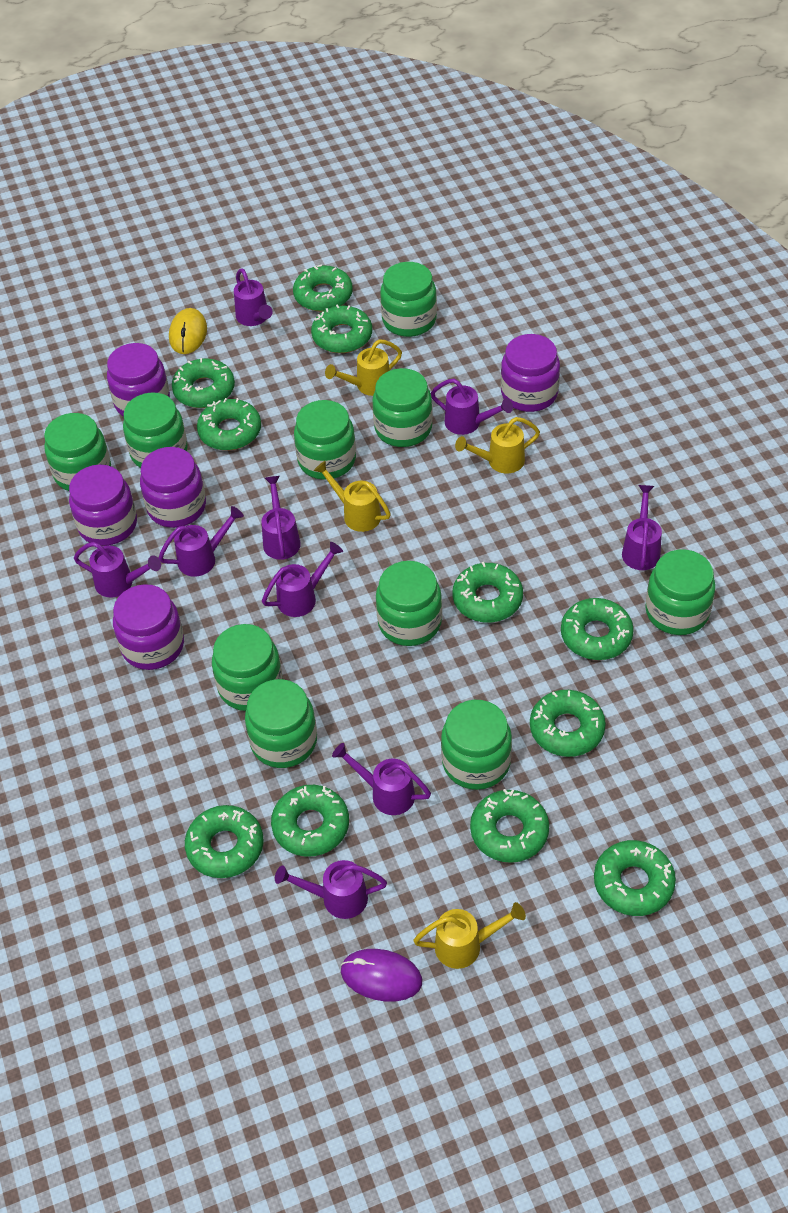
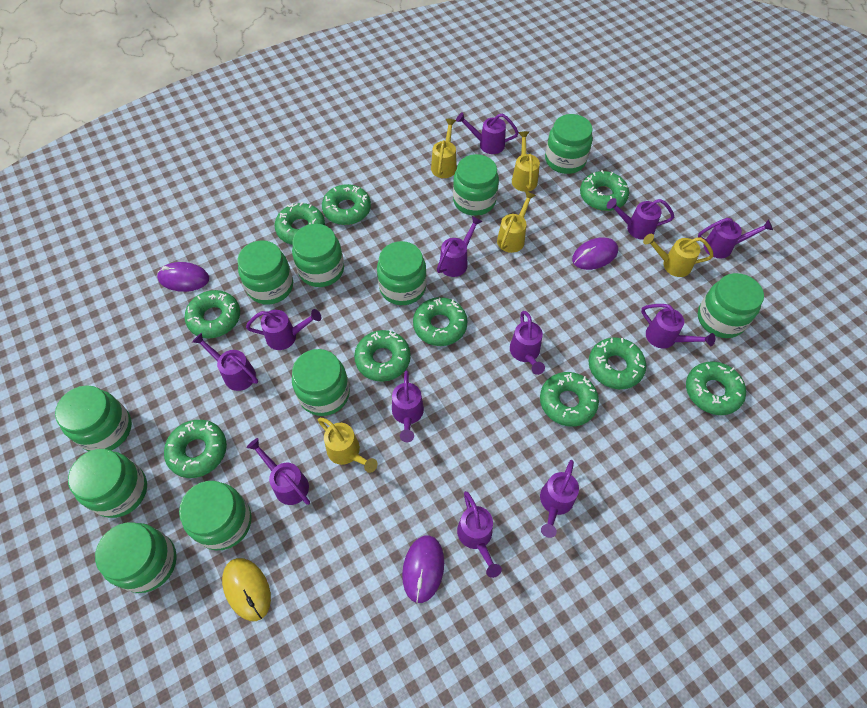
green donut: [172,358,235,408] [185,805,264,878] [197,398,261,450] [271,785,349,857] [293,264,353,312] [311,304,372,353] [453,562,523,623] [470,789,549,863] [530,690,606,757] [561,598,634,660] [594,840,676,916] = 11 -> [164,420,227,478] [184,290,240,338] [274,203,325,245] [322,184,371,225] [354,330,411,382] [413,297,468,346] [540,372,599,427] [580,170,629,211] [589,338,646,389] [686,361,746,415] = 10
green jar: [44,413,111,491] [123,393,188,468] [212,624,283,711] [245,679,317,768] [294,400,356,480] [372,368,433,447] [376,561,442,646] [380,262,437,337] [441,700,512,790] [645,550,716,635] = 10 -> [55,385,132,451] [68,449,147,518] [95,522,177,593] [179,481,252,551] [237,240,293,305] [292,224,344,287] [292,349,350,416] [377,241,427,305] [453,154,499,216] [545,114,593,174] [698,273,764,338] = 11
purple jar: [69,465,137,546] [107,343,170,417] [113,584,184,670] [140,447,206,528] [501,334,560,412] = 5 -> none = 0
purple mouse: [341,949,422,1002] = 1 -> [157,262,209,292] [402,535,444,603] [572,237,618,270] = 3
purple watering can: [74,542,161,598] [159,506,244,577] [234,268,273,326] [261,476,301,560] [262,542,343,617] [275,860,387,919] [332,743,431,815] [431,379,513,435] [622,485,662,570] = 9 -> [192,333,258,391] [246,309,321,350] [247,438,310,505] [392,371,424,442] [437,216,483,277] [456,112,519,154] [457,491,502,578] [510,311,545,375] [540,460,579,538] [607,198,674,240] [641,304,715,349] [698,218,773,258] = 12
yellow watering can: [314,461,391,532] [325,339,402,396] [413,902,526,969] [455,417,540,474] = 4 -> [318,417,378,473] [431,119,457,178] [497,191,536,253] [512,131,540,192] [643,234,714,277] = 5

